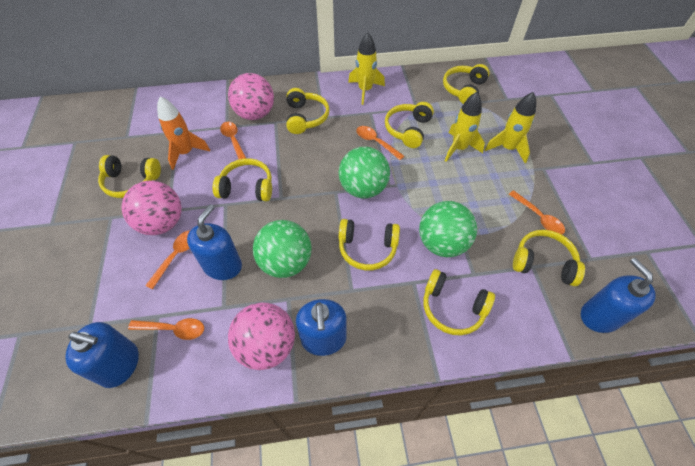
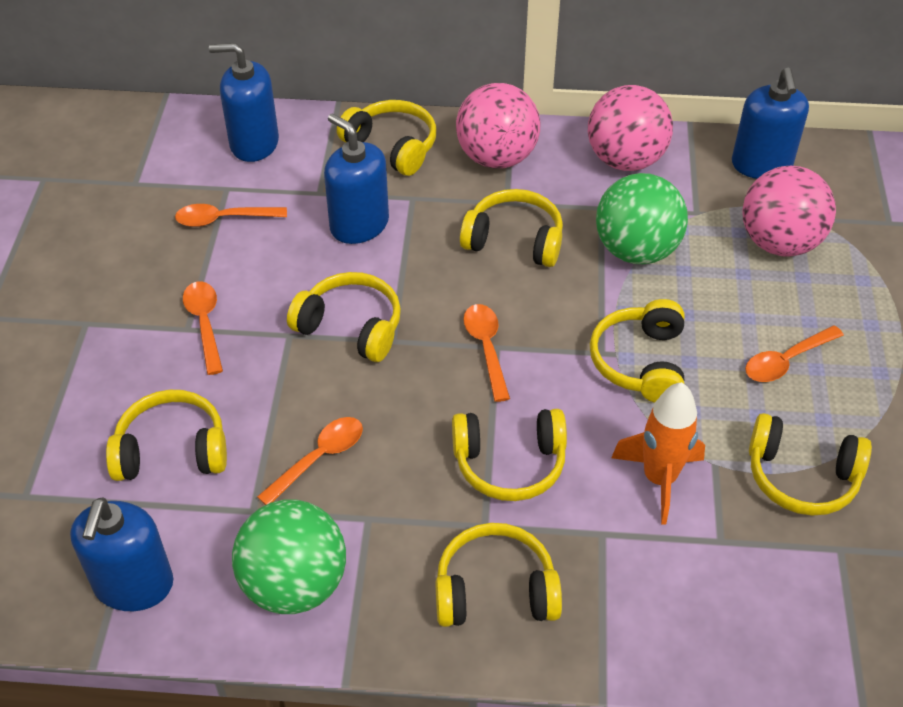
green ball: [253,220,312,278] [339,146,390,199] [419,201,477,257] = 3 -> [232,499,346,614] [596,173,688,264] = 2
yellow rocket: [348,32,385,105] [445,92,485,162] [485,92,536,163] = 3 -> none = 0

